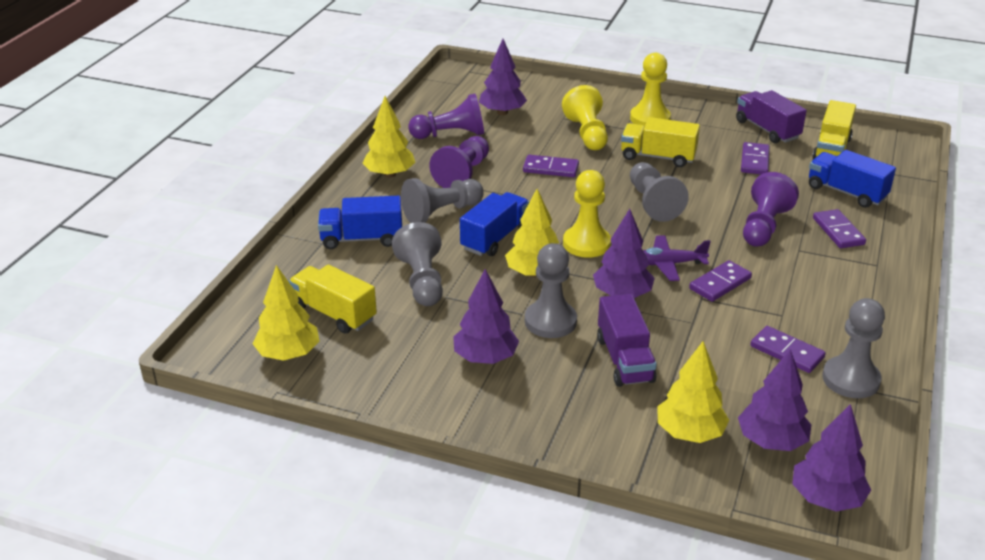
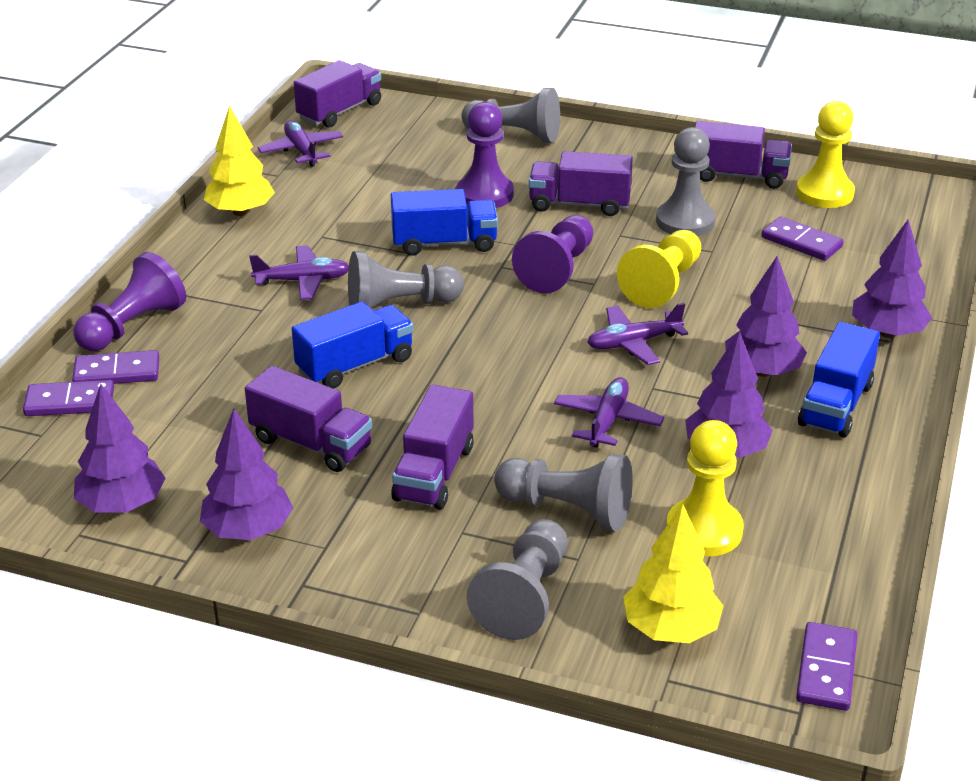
purple domino: [523,155,579,177] [689,260,752,302] [741,142,770,175] [750,326,826,373] [813,209,866,248] = 5 -> [23,380,114,416] [72,350,159,384] [762,217,843,261] [796,622,857,711] = 4
purple plane: [643,235,711,281] = 1 -> [249,245,349,300] [258,121,343,167] [554,377,664,448] [587,303,688,365] = 4
purple truck: [597,294,657,387] [736,90,807,143] = 2 -> [245,366,372,472] [294,60,381,128] [391,384,473,509] [529,151,633,216] [695,121,792,189] = 5
yellow tree: [253,265,319,361] [362,96,415,178] [505,189,559,277] [658,341,729,443] = 4 -> [204,105,275,216] [623,504,723,643] = 2
yellow truck: [288,264,377,334] [621,117,700,167] [812,100,856,159] = 3 -> none = 0

